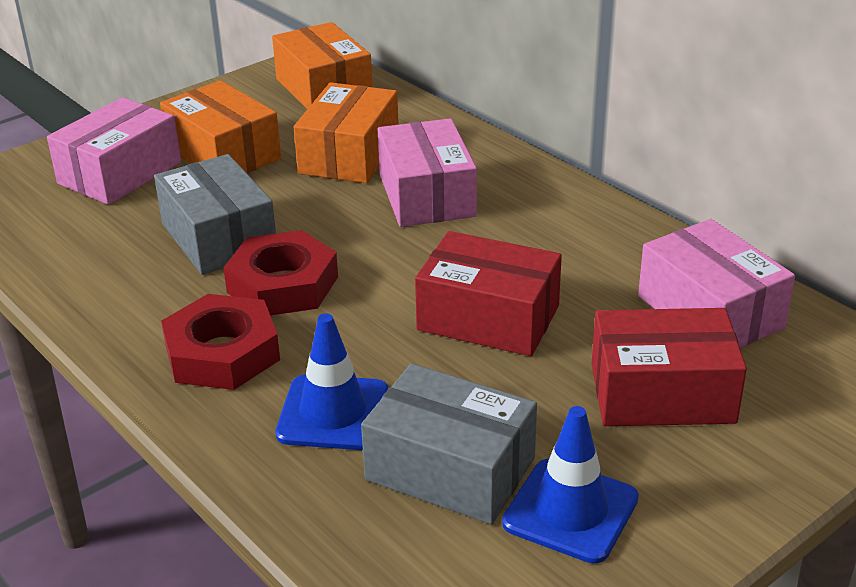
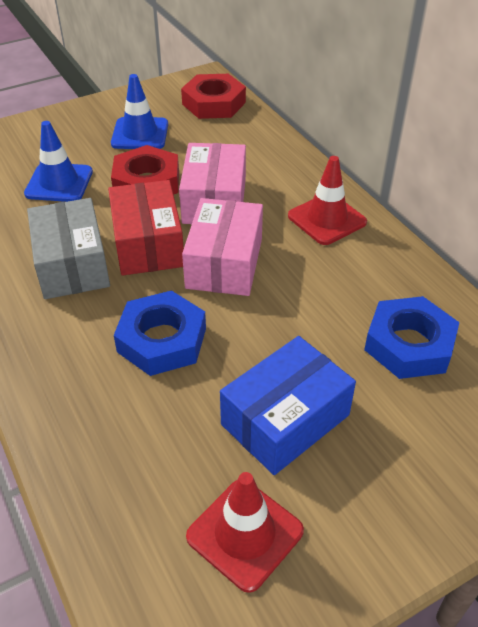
blue box: none = 0 -> [220,336,356,475] = 1
blue nut: none = 0 -> [114,290,206,376] [364,296,460,379] = 2
grey box: [154,154,276,275] [361,363,537,524] = 2 -> [27,198,110,299] = 1
orange box: [160,80,281,173] [272,22,372,109] [294,82,399,183] = 3 -> none = 0
pink box: [47,97,181,205] [378,118,477,227] [638,219,795,348] = 3 -> [179,143,246,224] [182,198,263,296] = 2
red box: [415,231,562,356] [592,308,747,426] = 2 -> [108,180,184,276] = 1
red traffic cone: none = 0 -> [186,472,304,593] [288,156,367,245] = 2

